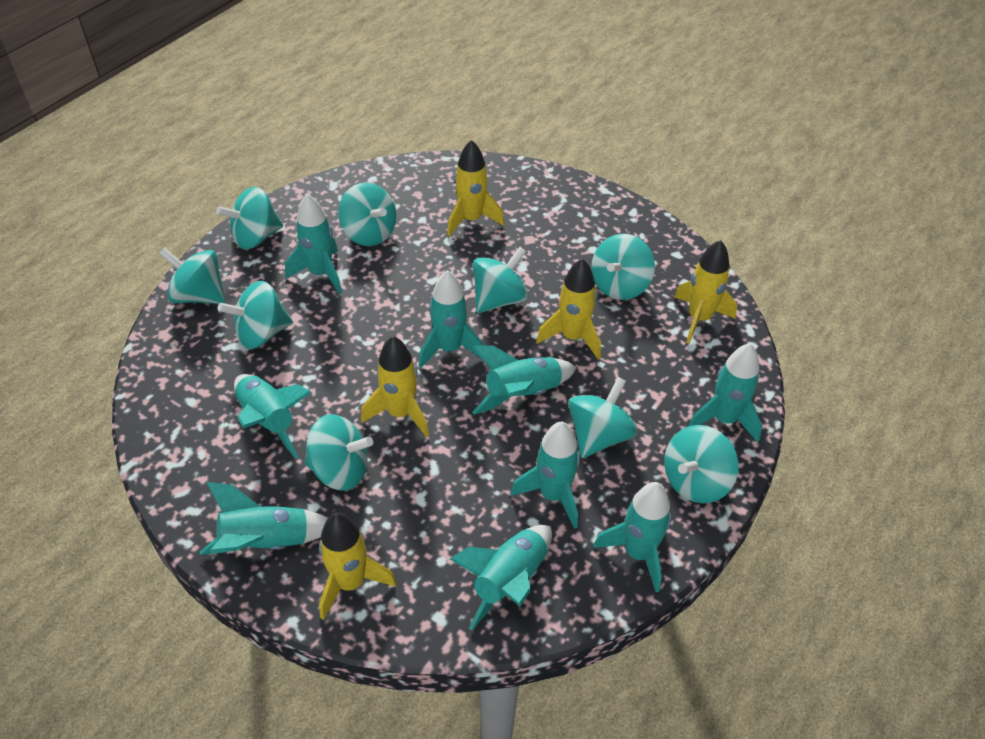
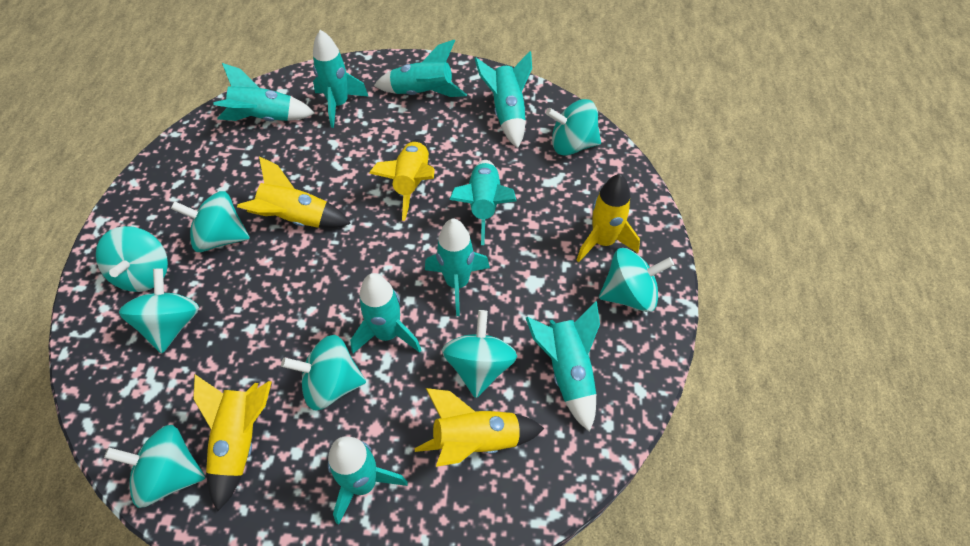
turquoise spinning top: [159,248,225,304] [216,187,283,249] [218,281,292,349] [304,414,373,490] [338,183,396,246] [473,247,529,313] [568,377,637,458] [591,234,655,300] [664,425,739,503] = 9 -> [96,226,168,292] [104,425,205,508] [119,268,199,353] [171,191,250,252] [281,335,366,410] [442,310,517,398] [546,99,601,156] [599,248,674,312] = 8

